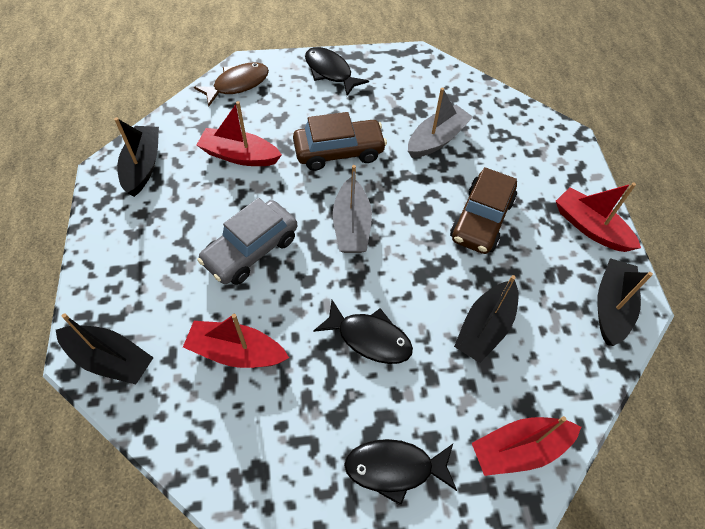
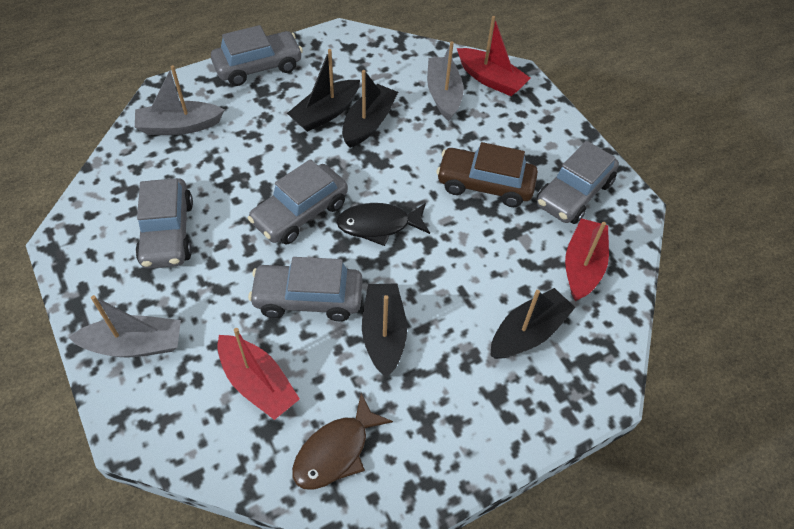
black fish: [305,47,369,96] [313,300,413,364] [344,439,457,506] = 3 -> [336,203,430,246] = 1
brown car: [293,112,387,171] [450,167,517,254] = 2 -> [436,142,538,207] = 1
grey boat: [333,165,372,253] [408,88,473,158] = 2 -> [68,295,181,358] [135,65,224,135] [427,41,464,121] = 3
grey car: [197,198,297,285] = 1 -> [135,178,193,269] [211,25,303,86] [248,159,348,245] [248,257,363,321] [537,141,619,224] = 5
red boat: [183,314,289,368] [197,101,282,166] [472,416,581,476] [556,183,641,252] = 4 -> [217,328,300,420] [457,16,530,96] [565,218,609,301] = 3

